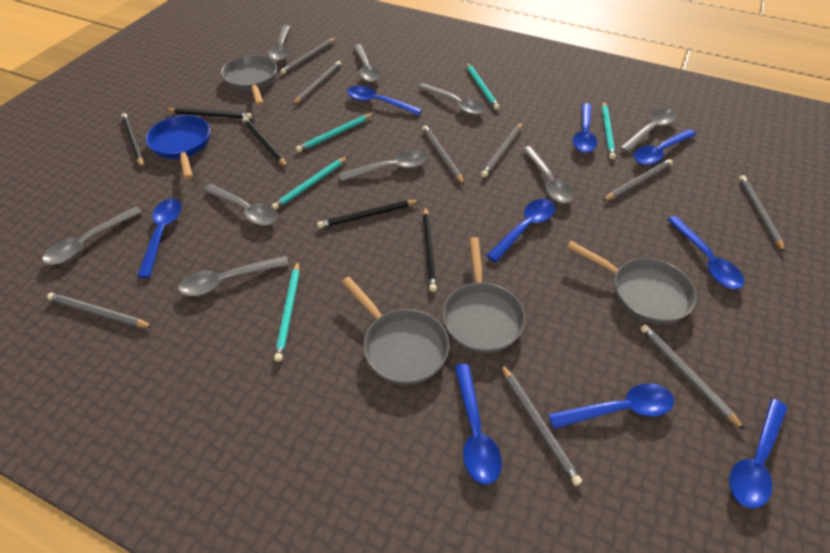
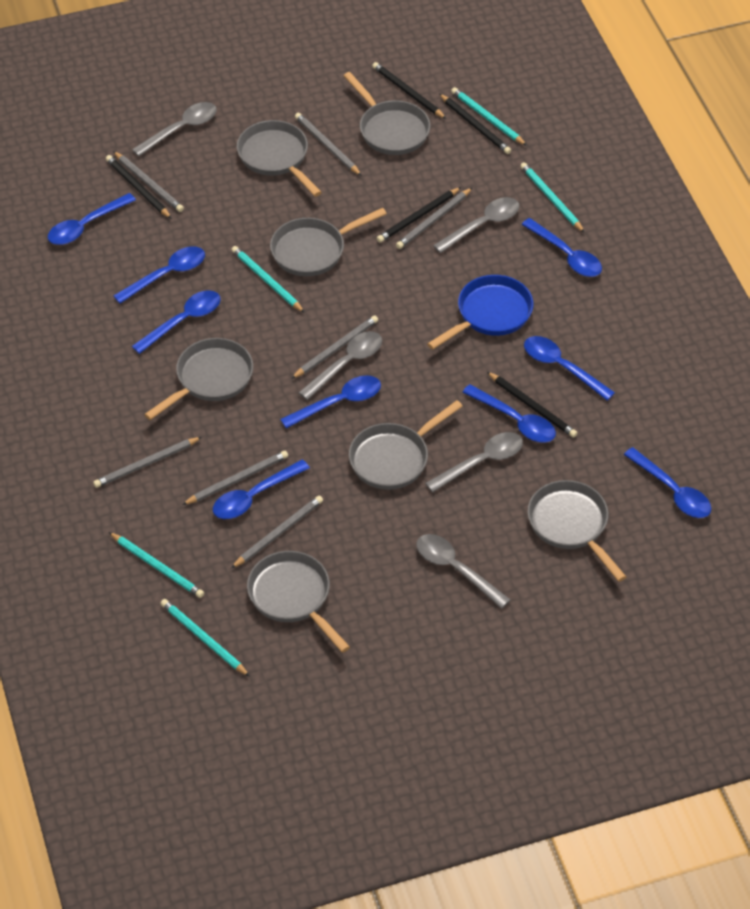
grey pan: [221,55,277,105] [342,277,449,385] [443,237,526,353] [567,241,697,324] = 4 -> [144,338,253,420] [237,120,322,197] [247,551,350,653] [270,208,387,276] [344,72,430,155] [349,400,463,490] [528,480,626,582] = 7
grey pencil: [47,293,152,328] [280,38,336,74] [293,61,342,105] [422,125,464,184] [481,123,522,177] [501,364,582,486] [603,159,673,201] [640,325,745,430] [739,175,785,253] = 9 -> [93,437,202,488] [113,151,184,212] [182,451,288,505] [231,496,323,568] [291,316,378,379] [295,113,362,176] [396,187,473,249] = 7
grey spoon: [42,206,143,265] [178,256,289,296] [203,184,278,226] [268,25,290,61] [339,150,428,181] [353,44,381,82] [418,83,486,115] [522,146,574,203] [620,108,676,153] = 9 -> [132,102,217,156] [299,331,382,400] [416,534,510,609] [425,432,523,492] [433,197,519,253] = 5

